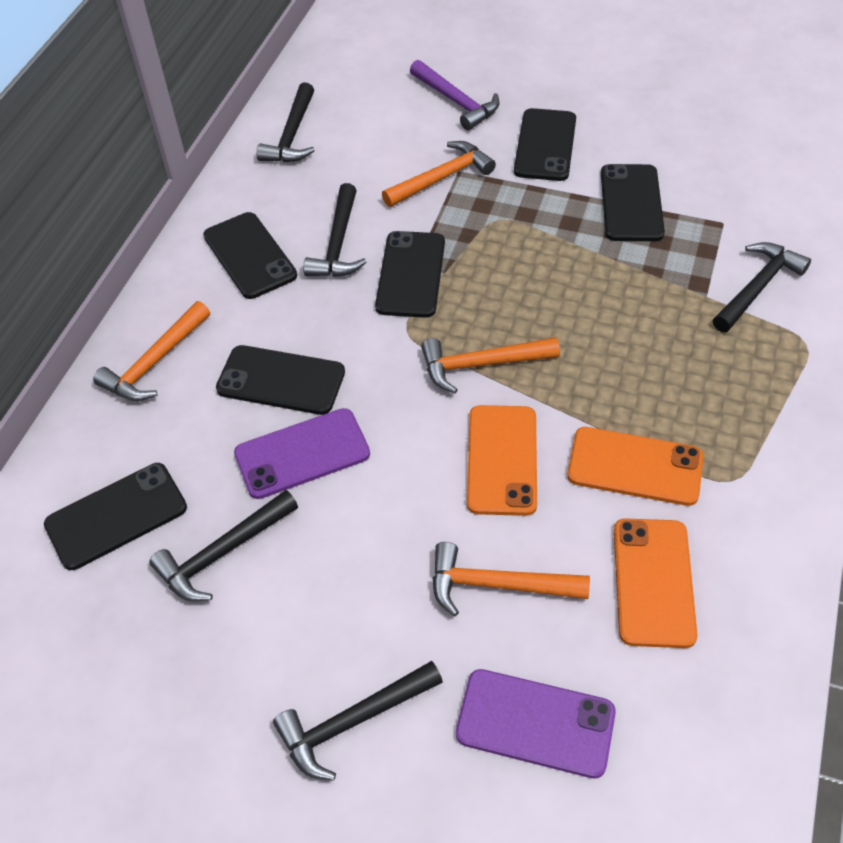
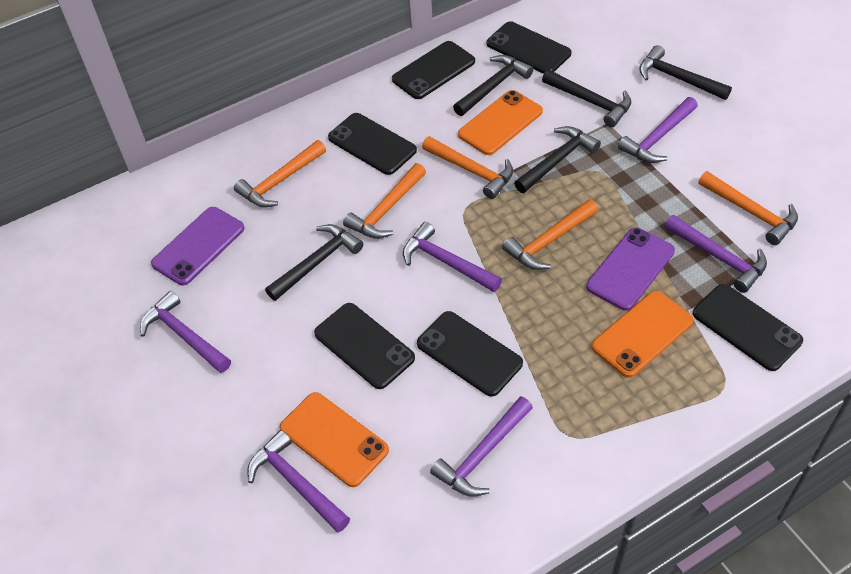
orange hammer: [93,301,210,401] [382,141,496,207] [421,337,560,393] [433,542,590,616] = 4 -> [234,140,326,207] [343,163,426,239] [422,136,513,199] [502,199,598,270] [698,171,798,245] = 5
purple hammer: [410,60,500,130] = 1 -> [140,291,231,373] [247,430,350,532] [403,222,502,292] [430,396,533,497] [618,97,698,163] [665,215,767,293] = 6

